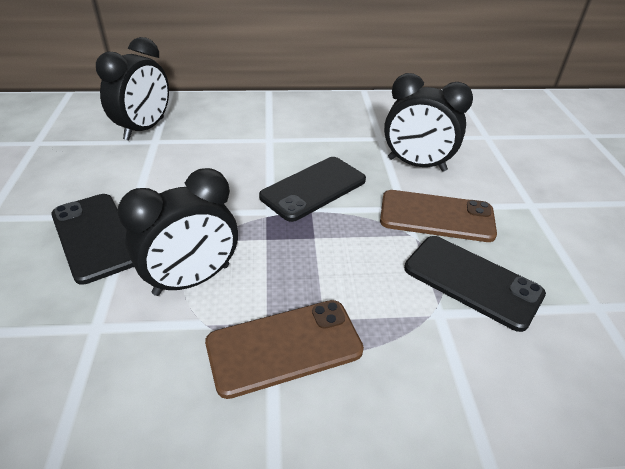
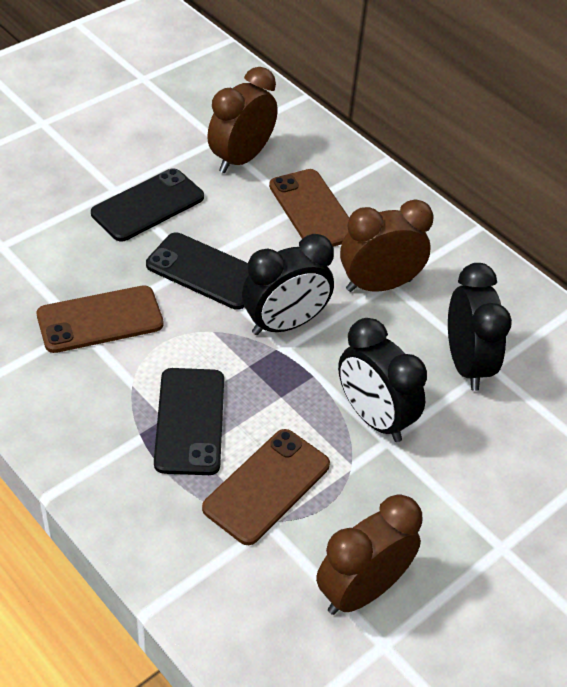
brown clock: none = 0 -> [207,67,277,173] [316,495,423,615] [340,199,434,292] = 3
brown phone: [205,300,364,399] [380,190,497,242] = 2 -> [37,285,164,353] [202,429,330,545] [269,169,349,247] = 3

